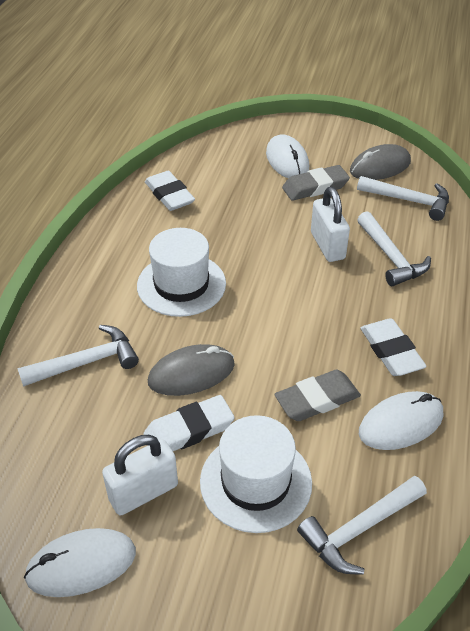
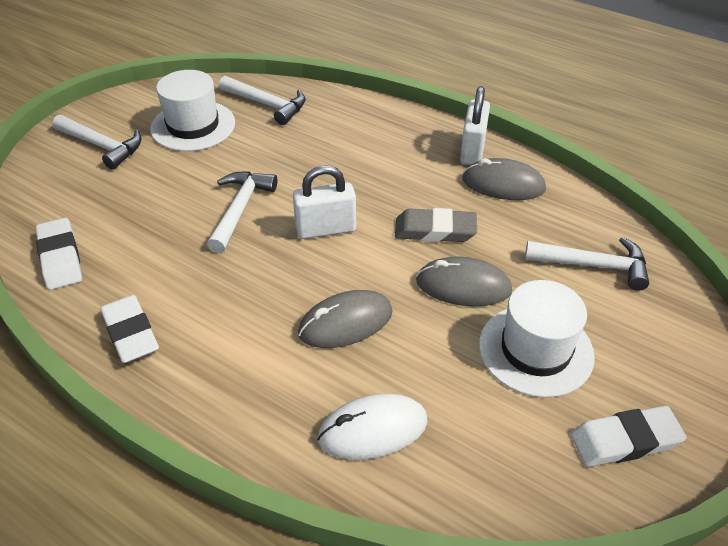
grey eraser: [274,369,361,421] [282,165,350,201] = 2 -> [395,208,477,242] = 1
grey mouse: [148,344,235,396] [350,144,411,180] = 2 -> [298,290,393,348] [416,256,512,306] [462,158,546,200] = 3
white mouse: [24,528,136,597] [266,134,309,178] [359,391,443,450] = 3 -> [317,394,428,460] = 1

